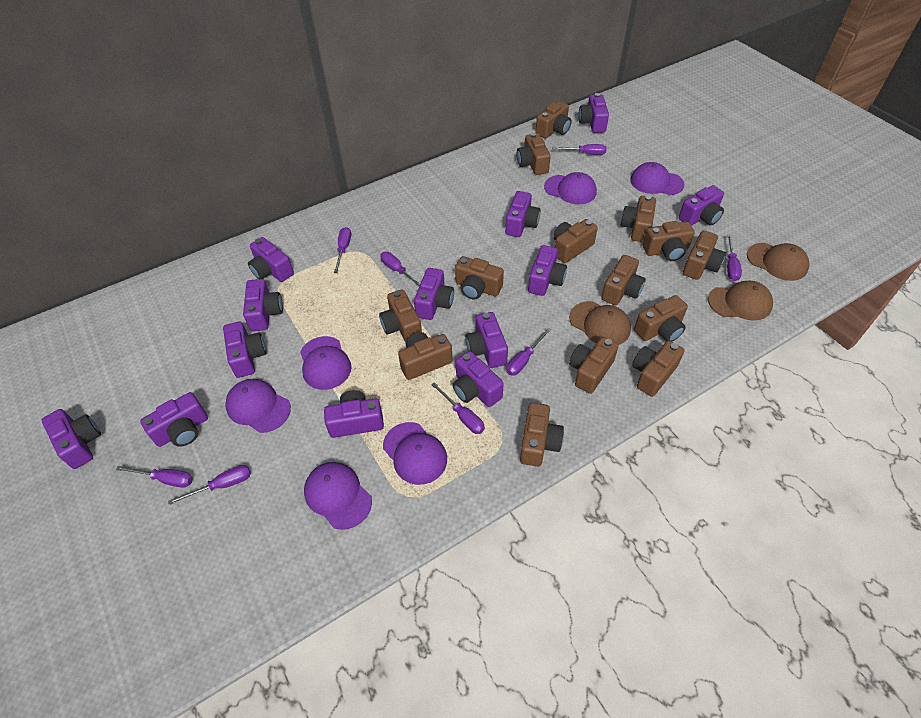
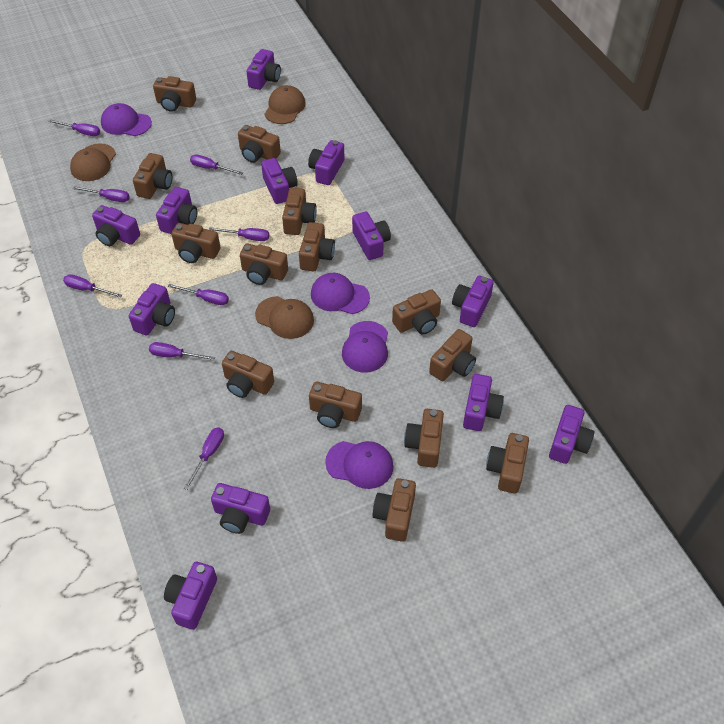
purple camera: [42,409,101,469] [140,392,208,447] [223,321,267,378] [243,279,283,331] [248,237,294,282] [324,390,384,438] [414,268,454,320] [453,351,504,407] [465,312,508,368] [505,191,541,237] [528,245,567,296] [578,93,609,133] [679,185,724,226] = 13 -> [92,205,140,246] [129,283,175,335] [156,187,197,234] [164,562,217,630] [211,483,270,534] [246,49,281,90] [261,158,298,204] [308,140,344,185] [352,212,391,260] [452,275,494,327] [463,374,504,431] [549,405,594,464] = 12
purple cap: [225,379,291,433] [300,336,352,390] [304,462,372,530] [383,422,447,485] [544,172,597,204] [630,162,685,195] = 6 -> [101,103,152,136] [311,273,370,314] [325,441,394,489] [342,321,388,373] = 4

